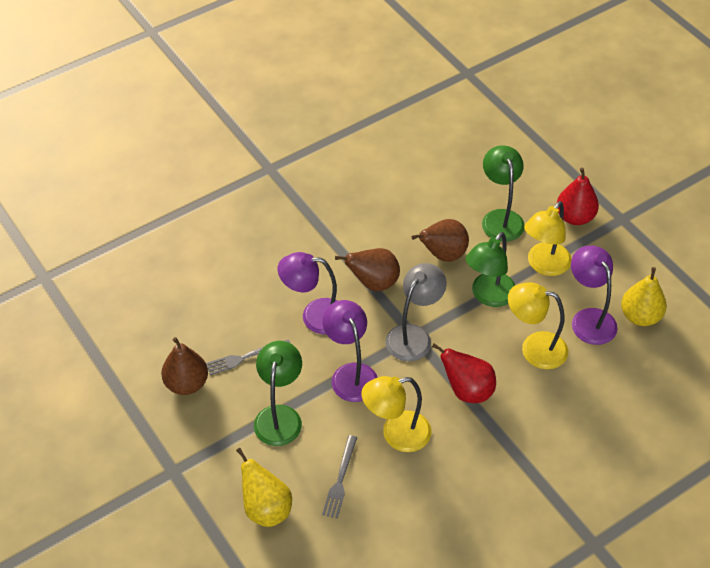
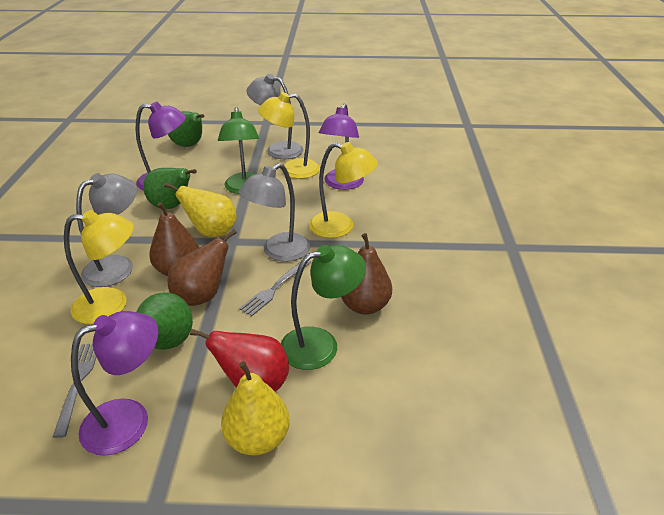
green lamp: [254,341,302,446] [466,232,515,307] [482,146,525,242] = 3 -> [218,107,259,194] [280,245,366,370] = 2
green pear: none = 0 -> [137,292,193,350] [143,168,197,209] [168,111,204,147] = 3
grey lamp: [385,263,447,361] = 1 -> [76,173,137,287] [238,163,311,262] [246,74,304,159] = 3
red pear: [432,343,496,403] [557,168,599,225] = 2 -> [190,329,289,391] = 1

